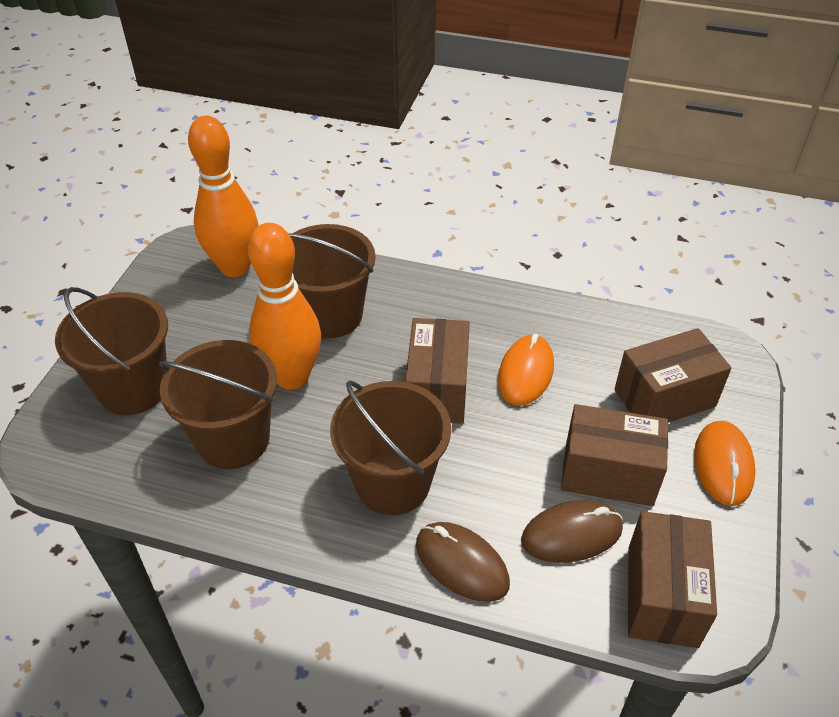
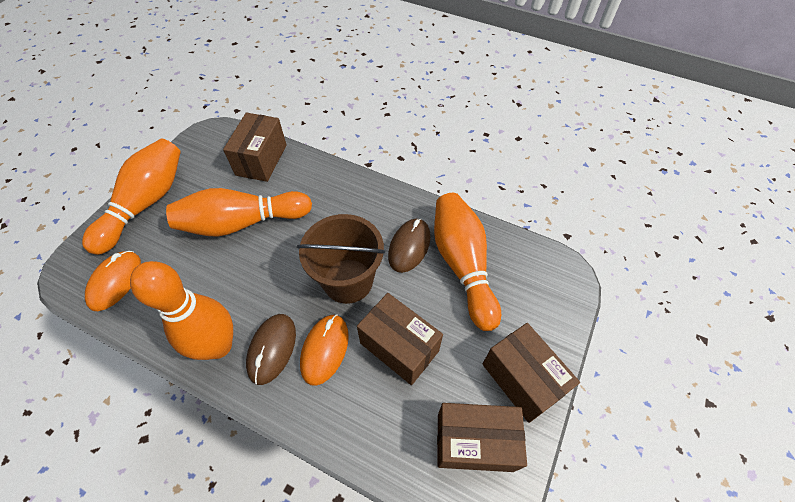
brown bucket: [55,287,168,415] [159,340,277,469] [288,224,375,338] [330,380,451,515] = 4 -> [297,214,385,304] = 1
orange bowling pin: [188,116,258,277] [248,223,321,390] = 2 -> [82,139,181,255] [130,261,233,360] [166,188,312,237] [434,193,501,331] = 4

